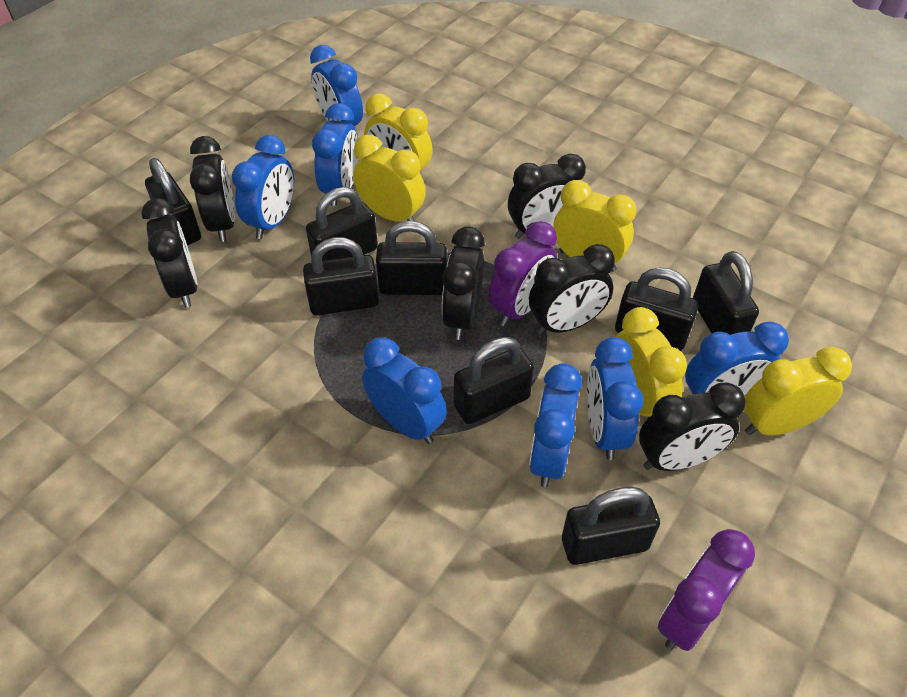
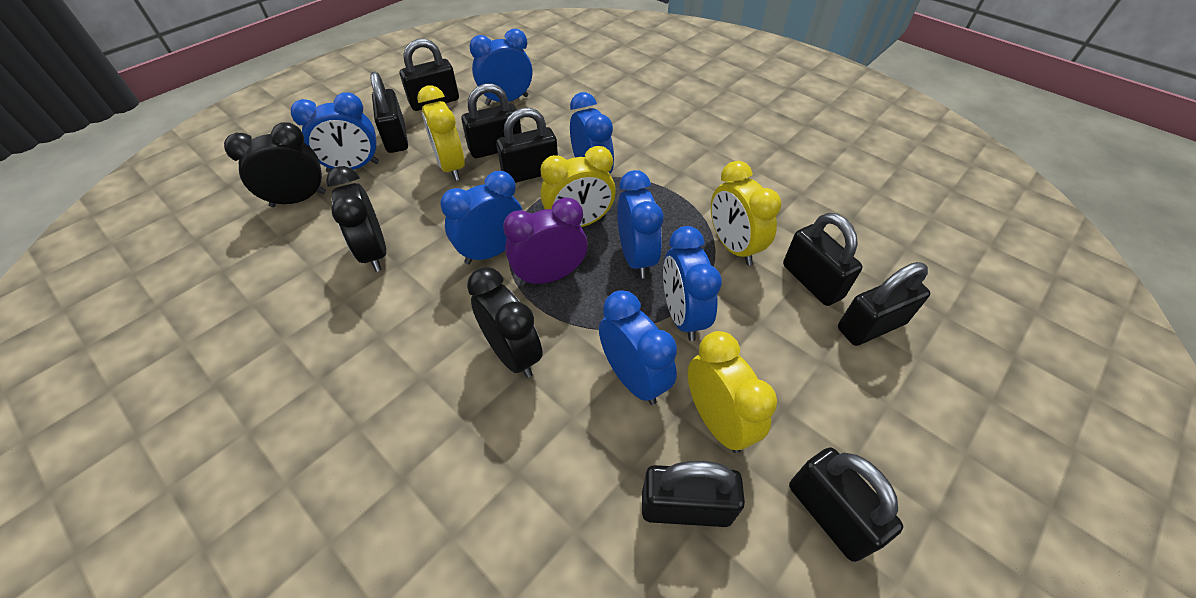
black clock: [141,198,198,308] [190,136,235,242] [442,226,485,340] [508,154,586,239] [529,244,615,335] [639,382,746,471] = 6 -> [224,122,326,207] [326,166,386,272] [467,267,543,378] = 3
purple clock: [489,221,557,326] [658,529,755,651] = 2 -> [503,197,588,286] = 1
yellow clock: [353,135,426,222] [364,93,433,172] [553,180,636,272] [615,307,687,418] [744,347,852,436] = 5 -> [417,86,465,181] [541,146,616,227] [688,331,777,453] [711,161,781,265] = 4

